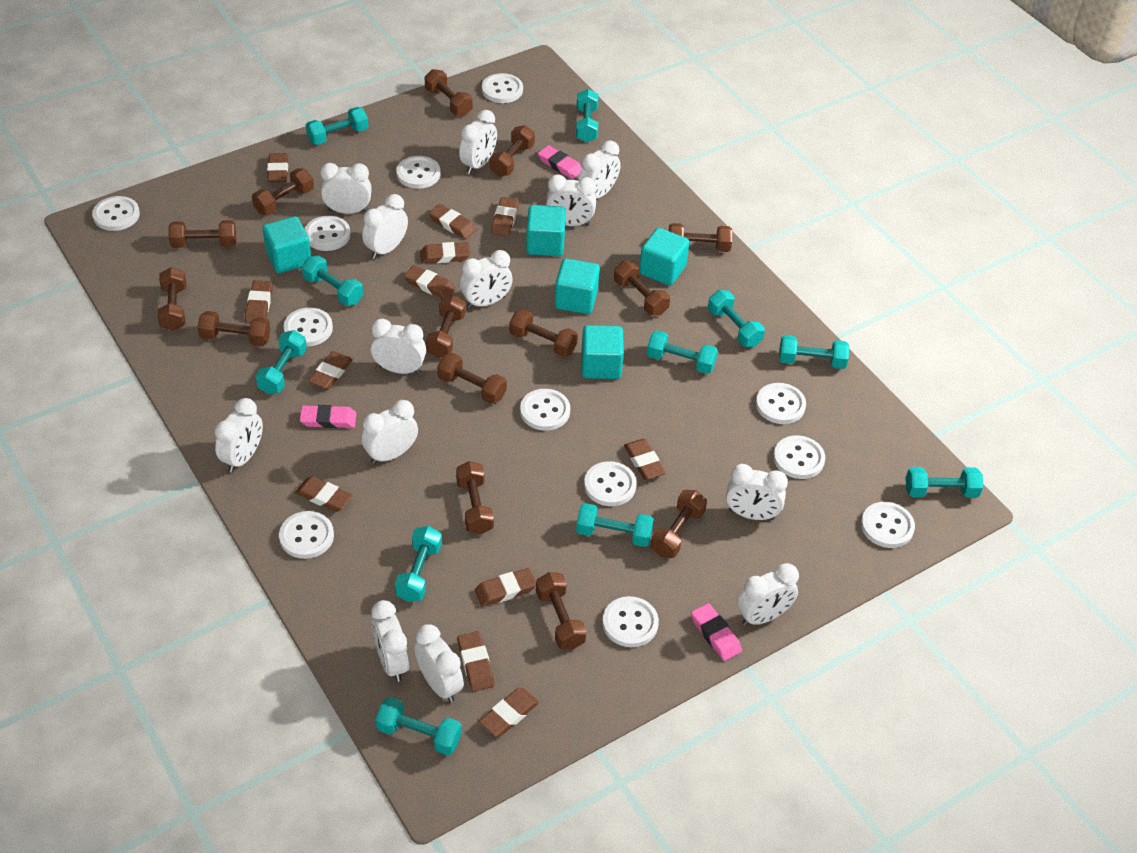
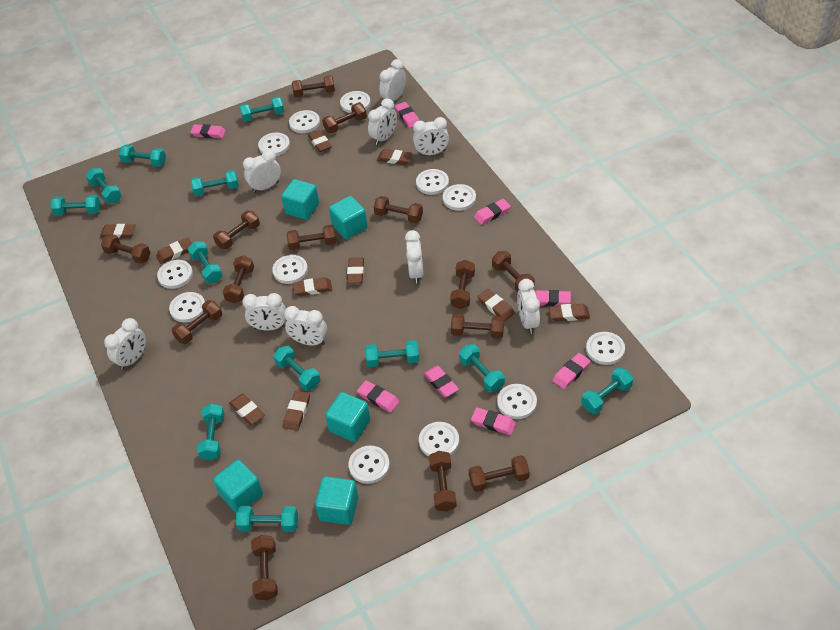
brown eraser: [245,280,273,323] [267,153,288,182] [295,476,353,512] [308,351,353,389] [404,265,455,298] [420,242,470,263] [429,204,477,239] [457,631,495,692] [475,568,536,607] [479,688,539,737] [491,197,519,237] [624,439,666,480] = 12 -> [100,224,136,238] [156,238,192,264] [229,394,264,425] [283,390,310,431] [292,277,332,296] [308,130,332,152] [347,258,364,284] [377,149,412,165] [477,289,515,321] [549,304,590,321] = 10
pink eraser: [300,405,357,428] [538,145,582,179] [691,603,742,661] = 3 -> [190,124,226,138] [357,380,400,413] [395,102,419,128] [424,366,459,397] [471,407,516,435] [474,199,511,225] [535,290,571,307] [552,353,591,389] = 8
turquoise dumbbell: [256,330,307,394] [301,256,363,306] [306,107,369,145] [375,697,462,756] [395,526,442,602] [576,89,599,142] [576,503,654,547] [647,330,718,374] [708,290,765,347] [779,335,849,369] [906,467,983,498] = 11 -> [51,195,101,216] [86,168,122,204] [119,144,166,167] [188,242,223,283] [191,170,239,196] [197,403,225,461] [236,506,298,532] [240,97,284,122] [273,346,321,391] [365,340,419,367] [459,344,505,392] [581,367,633,414] = 12
white clock: [215,398,263,472] [320,163,372,214] [361,400,418,464] [362,194,408,259] [371,319,426,374] [371,600,410,682] [414,624,464,703] [459,110,497,174] [460,250,512,308] [546,174,596,226] [578,140,620,199] [726,464,788,520] [737,563,799,626] = 13 -> [104,318,146,370] [242,293,286,331] [243,149,281,193] [284,306,327,346] [368,98,397,145] [379,59,406,101] [405,230,423,284] [413,117,449,156] [517,279,540,334] = 9

